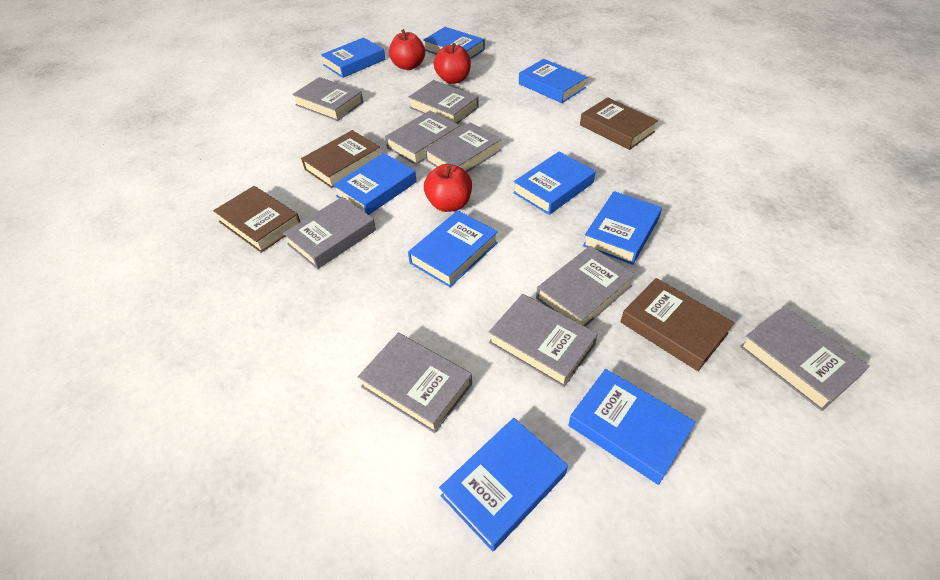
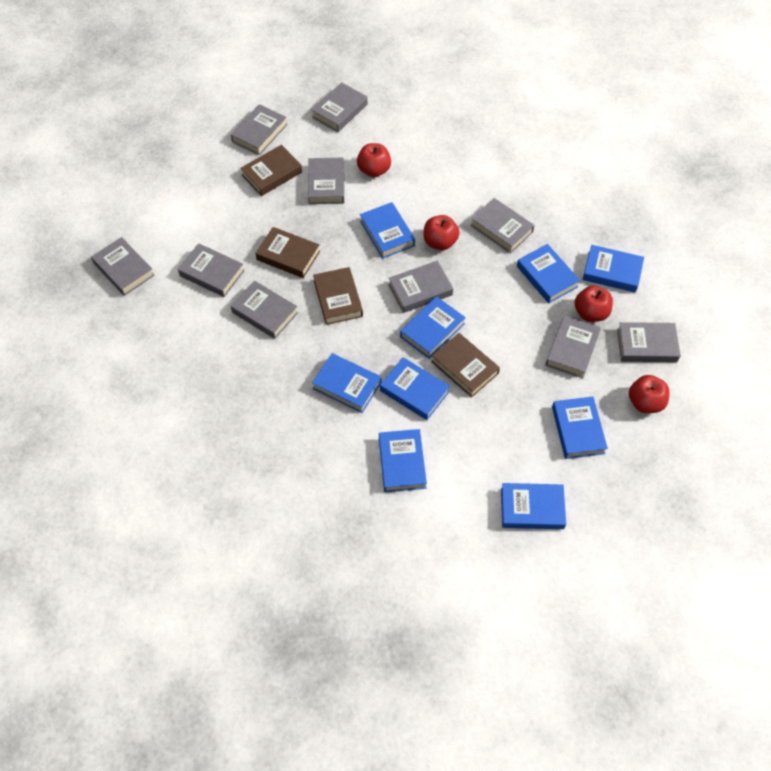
grey book: [283,197,376,269] [292,77,363,121] [358,333,472,433] [385,110,460,165] [408,80,479,124] [424,122,501,172] [489,294,598,387] [536,246,635,327] [740,306,870,411] = 9 -> [91,237,155,296] [178,243,245,297] [231,104,288,155] [231,281,298,339] [308,158,344,204] [312,82,368,132] [388,261,453,313] [471,198,535,253] [546,315,601,378] [617,322,681,362] = 10
red apple: [389,29,425,70] [424,164,472,212] [434,43,471,84] = 3 -> [357,143,391,177] [424,215,459,250] [575,285,613,322] [629,375,670,413] = 4

